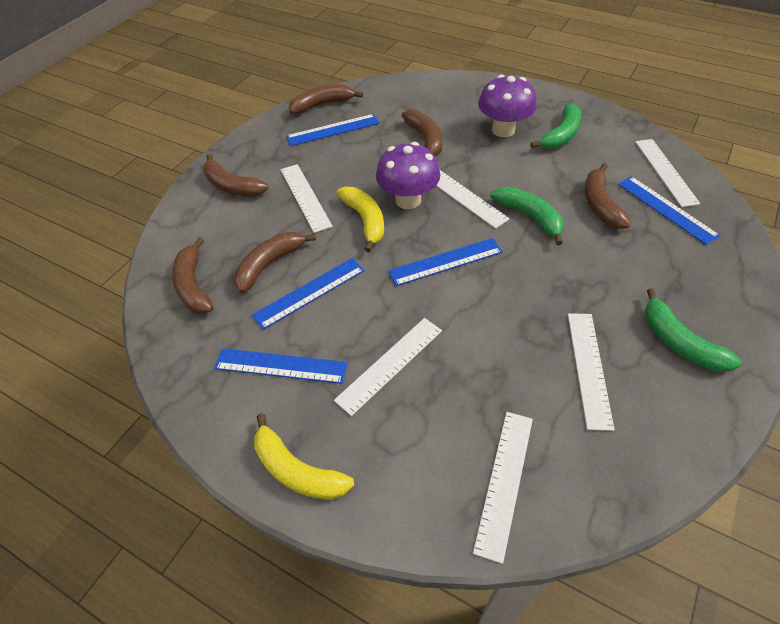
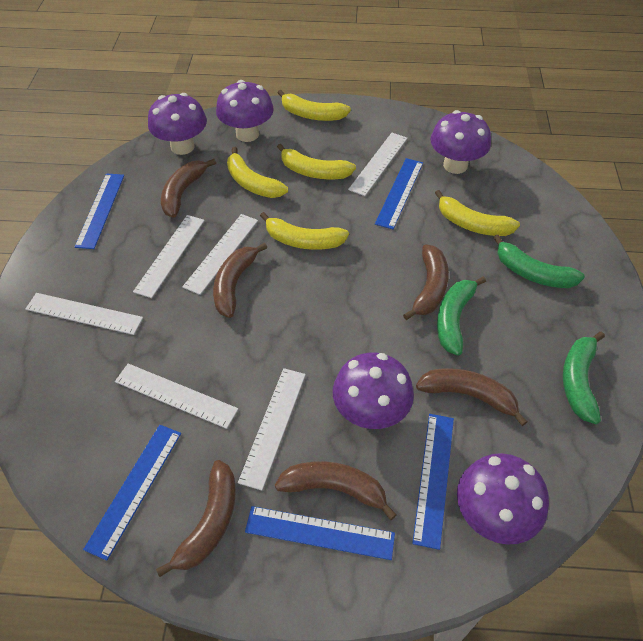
purple mushroom: [376,142,440,209] [478,75,537,137] = 2 -> [148,93,207,155] [216,80,274,142] [333,353,414,429] [430,110,491,174] [457,453,549,545] = 5
yellow banana: [254,413,354,500] [337,187,384,252] = 2 -> [227,147,288,198] [260,212,349,250] [277,144,356,179] [278,90,351,121] [435,190,520,236] = 5

